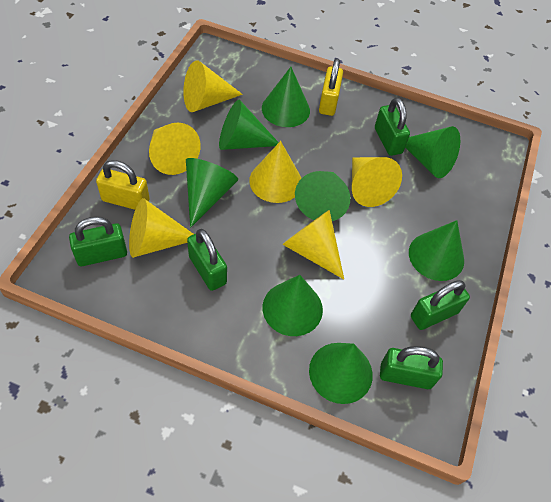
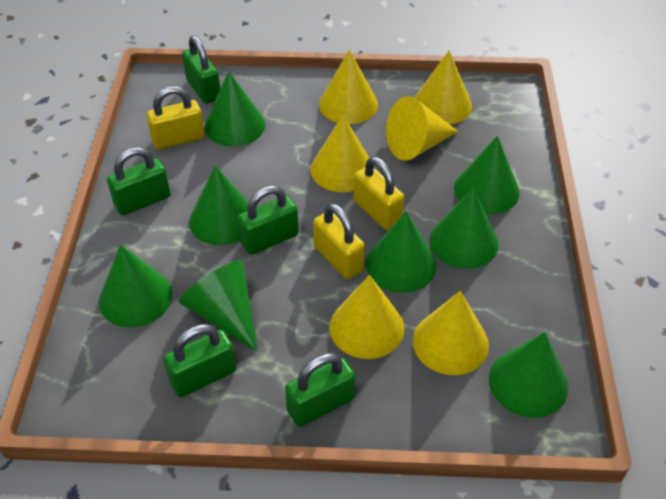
yellow padlock: [96,160,150,210] [319,58,343,116] = 2 -> [146,86,205,150] [313,203,365,280] [354,156,405,230] = 3

